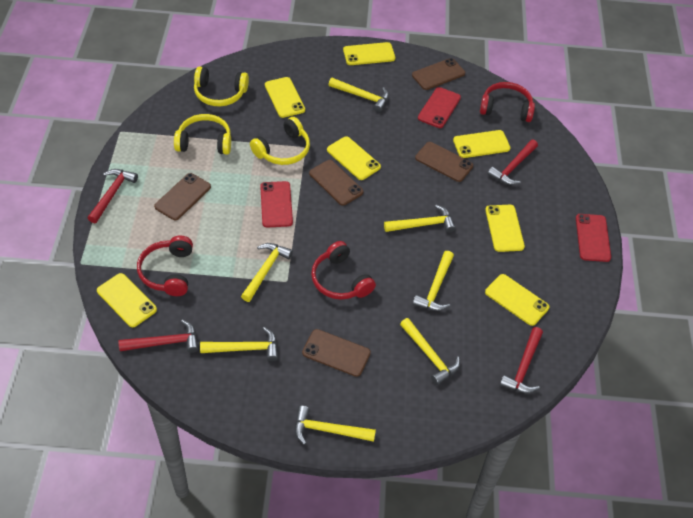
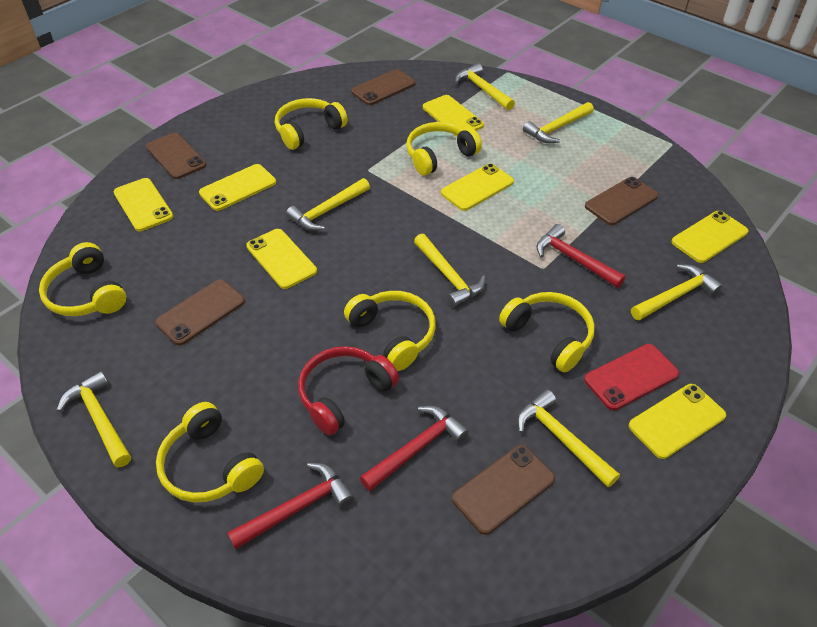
red hammer: [88,169,138,223] [118,320,198,353] [488,140,538,185] [500,327,543,393] = 4 -> [227,463,354,550] [360,406,469,491] [536,224,626,288] = 3
red headphones: [137,235,193,296] [311,241,376,300] [480,82,535,122] = 3 -> [298,346,399,435] = 1
red phone: [260,181,293,227] [418,87,461,128] [576,214,611,262] = 3 -> [584,344,679,410] = 1
yellow headphones: [174,114,231,155] [194,66,249,106] [250,117,310,165] = 3 -> [39,242,126,316] [156,402,264,502] [275,98,348,150] [344,291,436,371] [406,122,482,176] [499,292,595,372] = 6

